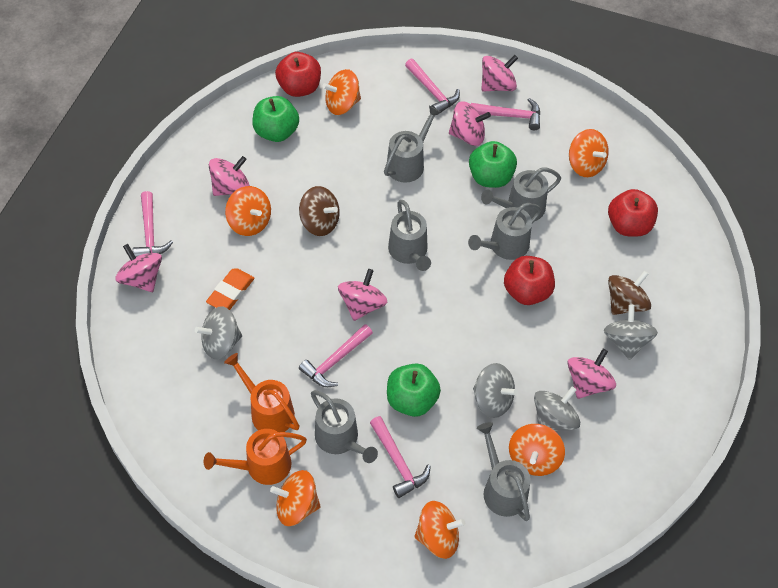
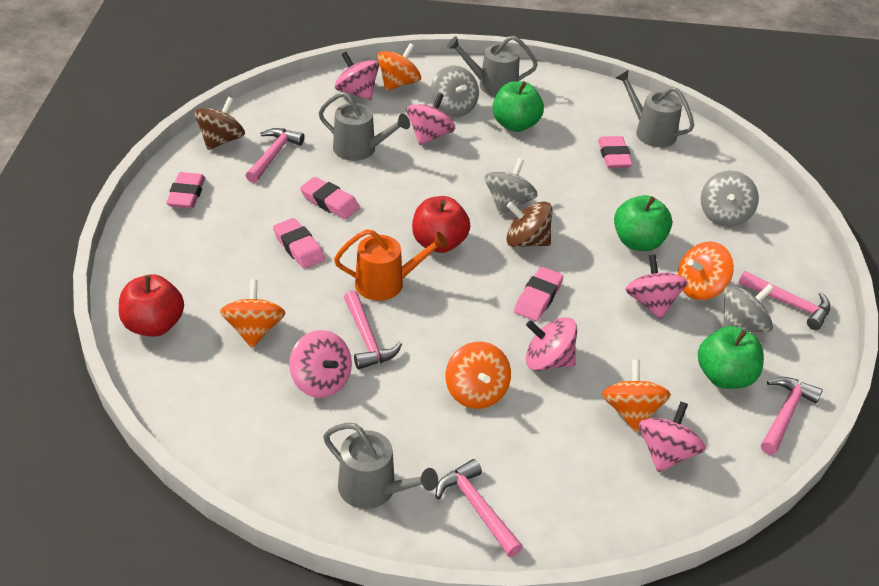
grey watering can: [311,390,378,463] [384,106,442,183] [388,200,431,271] [468,203,542,260] [477,422,531,521] [481,167,561,221] = 6 -> [318,92,410,161] [323,423,438,509] [447,36,538,97] [616,70,694,147] = 4
orange eraser: [206,268,254,310] = 1 -> none = 0
orange spinning top: [225,186,271,236] [270,470,321,526] [322,69,361,115] [414,501,465,559] [509,424,565,476] [569,129,609,177] = 6 -> [220,279,285,348] [377,43,421,91] [446,342,511,409] [602,360,671,432] [678,242,734,300] = 5
orange watering can: [204,429,307,485] [224,353,299,432] = 2 -> [334,229,448,301] = 1
pink eraser: none = 0 -> [166,172,205,208] [273,218,325,269] [300,177,360,219] [514,267,564,321] [598,136,633,168] = 5
red apple: [275,52,321,97] [504,256,555,305] [608,189,658,237] = 3 -> [119,274,184,337] [412,196,470,253] = 2

